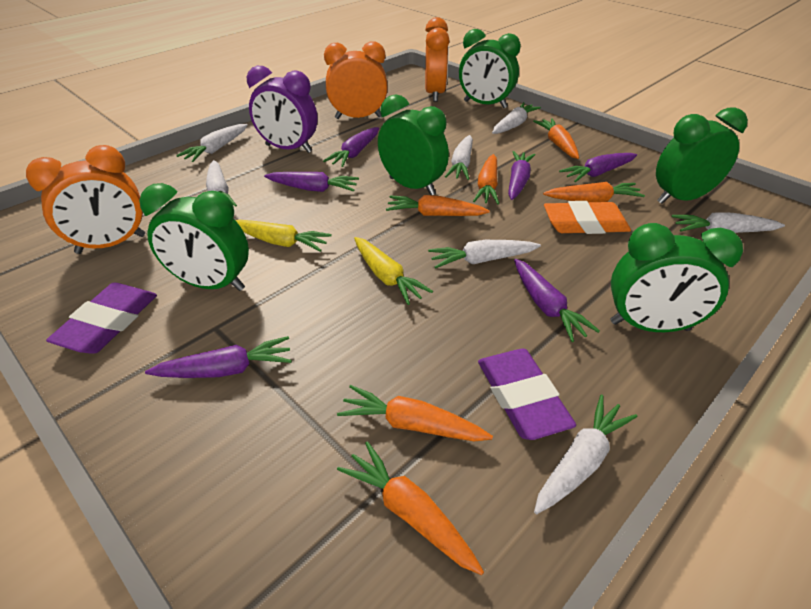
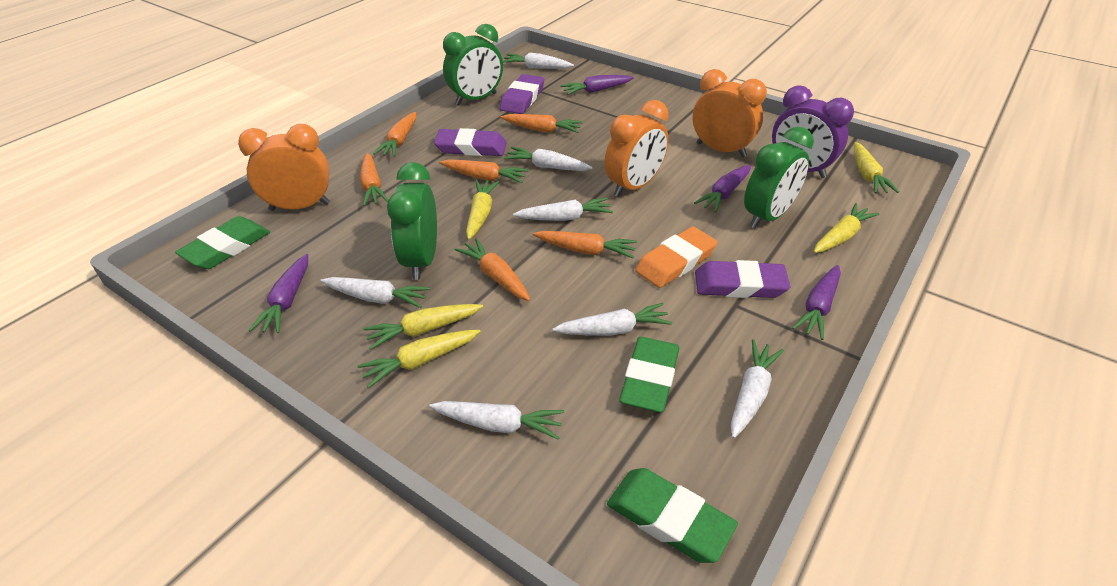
green clock: [139,183,249,291] [378,94,449,195] [459,29,521,108] [610,223,743,332] [656,107,748,204] = 5 -> [387,162,437,280] [443,24,503,105] [744,127,814,229] = 3
green eraser: none = 0 -> [175,216,270,269] [607,468,738,563] [619,337,679,412] = 3
purple carrot: [145,336,292,378] [264,172,359,192] [323,127,379,167] [508,151,536,200] [514,259,600,342] [559,153,637,182] = 6 -> [249,254,308,333] [560,75,634,95] [694,165,751,213] [792,265,841,340] = 4
purple eraser: [46,283,157,354] [478,349,576,440] = 2 -> [434,128,507,156] [499,74,544,114] [695,260,791,298] = 3
yellow carrot: [236,220,332,252] [354,237,433,305] = 2 -> [357,330,481,388] [363,304,483,350] [466,180,499,240] [814,203,879,253] [854,142,899,193] = 5

